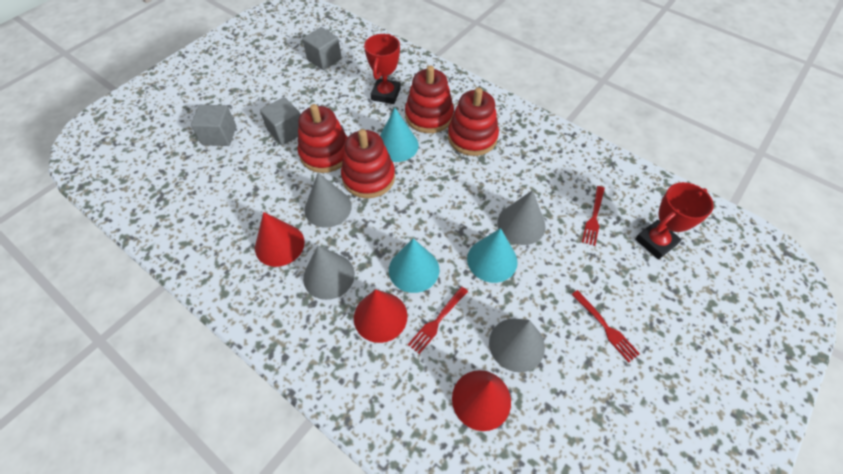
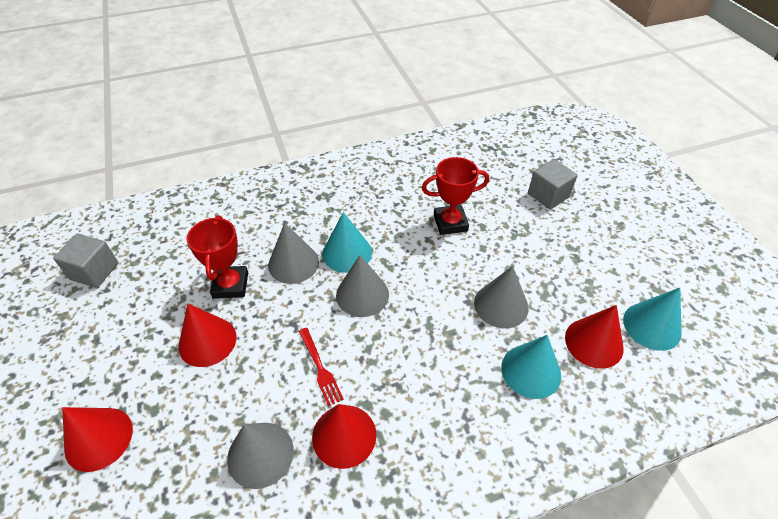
grey cube: [191,105,236,146] [260,97,300,145] [302,27,342,70] = 3 -> [53,234,119,288] [528,159,578,209] = 2
red cone: [255,212,305,267] [354,289,408,343] [452,370,511,431] = 3 -> [62,407,133,472] [178,304,236,367] [312,404,376,469] [565,305,624,369] = 4
red fork: [408,286,468,354] [571,290,640,362] [582,186,605,246] = 3 -> [299,328,344,407] = 1
red stacking toy: [298,104,348,173] [341,129,395,198] [405,66,454,133] [448,87,499,156] = 4 -> none = 0

